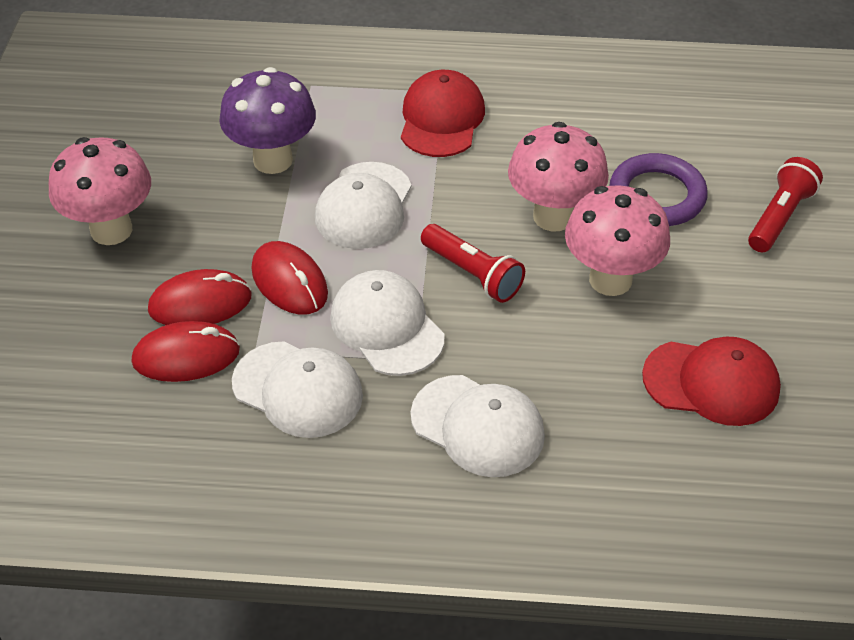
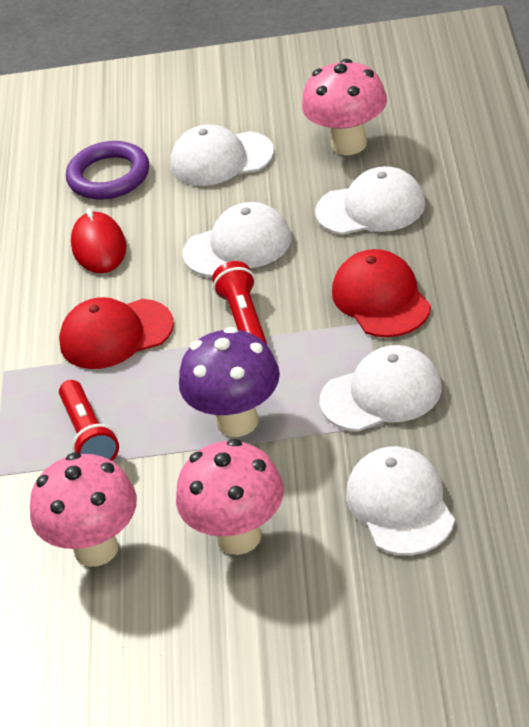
red mouse: [131,321,240,382] [148,269,252,325] [252,241,328,315] = 3 -> [71,208,126,273] = 1
white cap: [232,341,363,438] [315,162,412,249] [330,270,445,376] [411,375,545,477] = 4 -> [171,125,274,186] [183,202,291,277] [315,166,425,235] [320,345,442,431] [346,446,455,555] = 5

